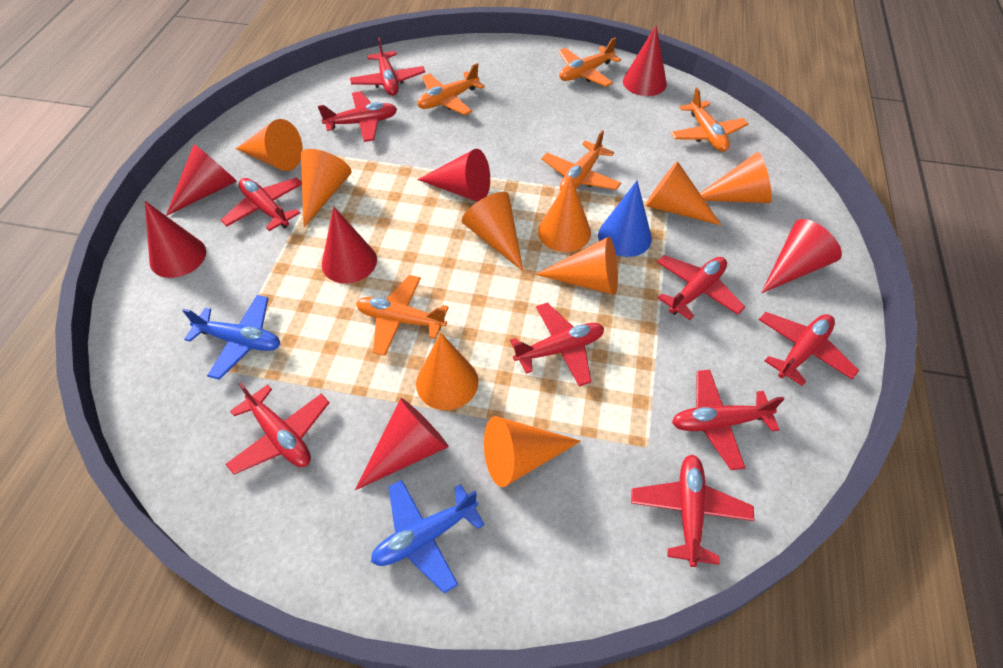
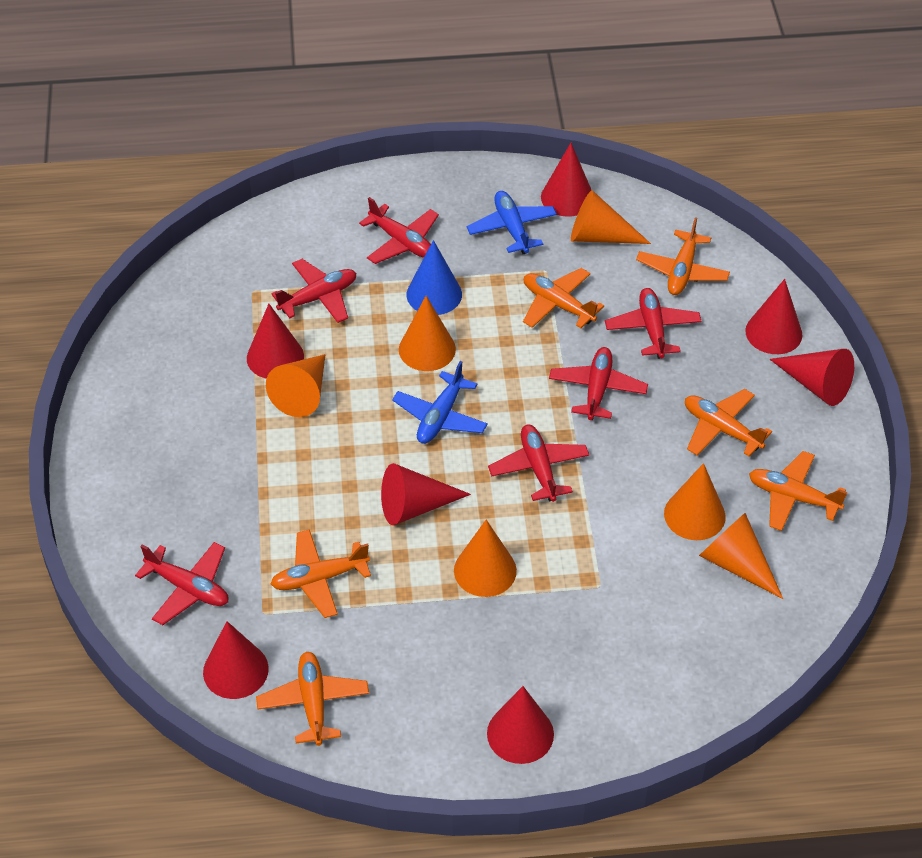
orange cone: [236,119,303,171] [301,149,352,227] [416,333,479,410] [462,192,523,271] [484,416,581,487] [535,237,618,295] [538,175,591,252] [645,161,721,225] [700,152,772,203] = 9 -> [266,354,326,417] [399,296,456,371] [454,520,517,597] [571,190,651,244] [664,463,726,540] [699,513,783,599] = 6
orange plane: [356,275,449,356] [417,63,485,115] [541,130,621,191] [559,37,621,87] [671,87,748,152] = 5 -> [256,652,369,746] [271,529,371,618] [523,268,604,328] [636,217,730,295] [685,389,772,456] [749,451,848,531] = 6
red plane: [221,178,302,231] [226,382,330,475] [318,91,397,142] [350,37,425,96] [510,303,604,387] [631,455,755,567] [657,255,745,320] [672,370,784,470] [759,312,859,386] = 9 -> [135,542,228,625] [271,259,356,323] [359,197,439,264] [488,425,589,502] [549,347,648,420] [605,288,701,359] = 6

